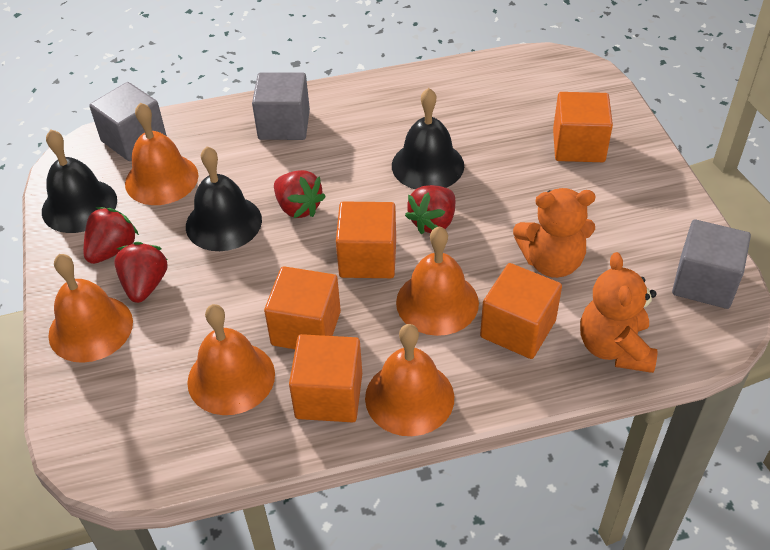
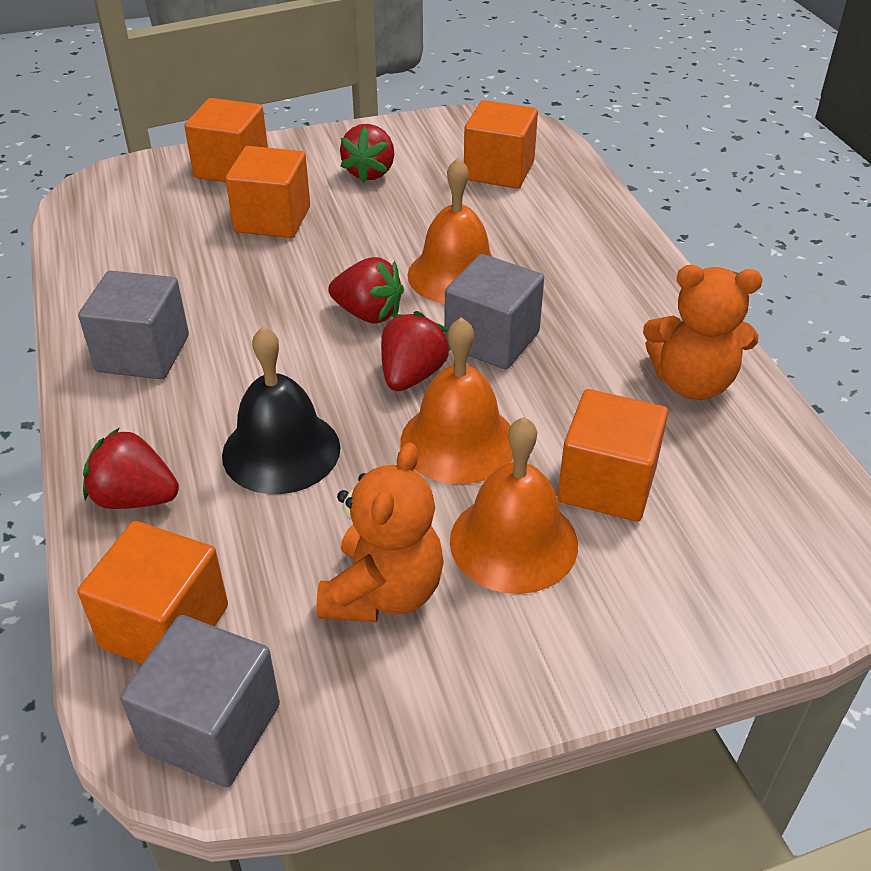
black bell: [42,129,117,233] [186,146,262,251] [392,88,464,190] = 3 -> [222,326,340,494] = 1
orange bell: [48,254,133,363] [125,103,198,205] [187,304,275,415] [365,324,454,436] [396,226,479,336] = 5 -> [401,317,513,484] [407,158,493,304] [450,417,578,594] = 3

